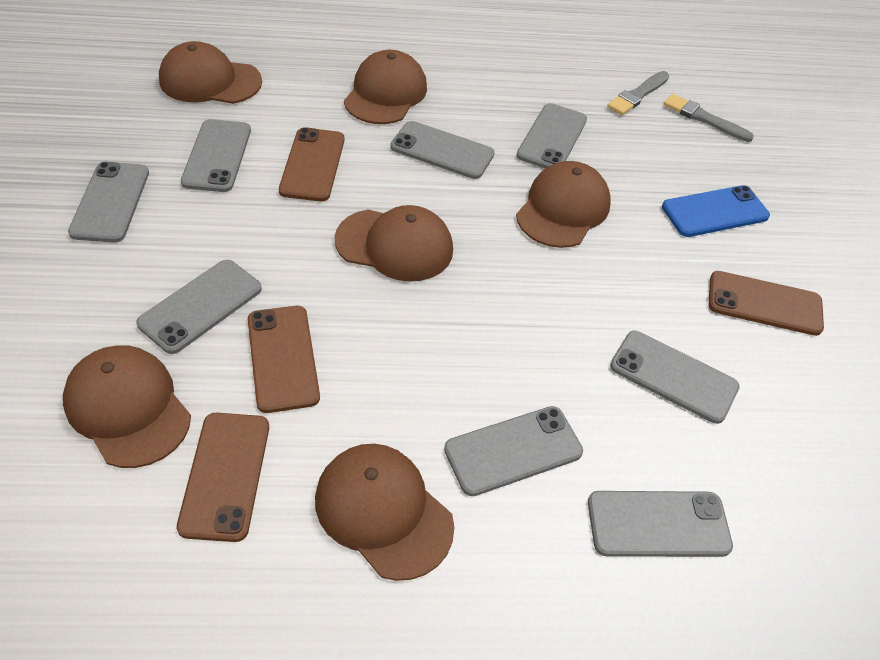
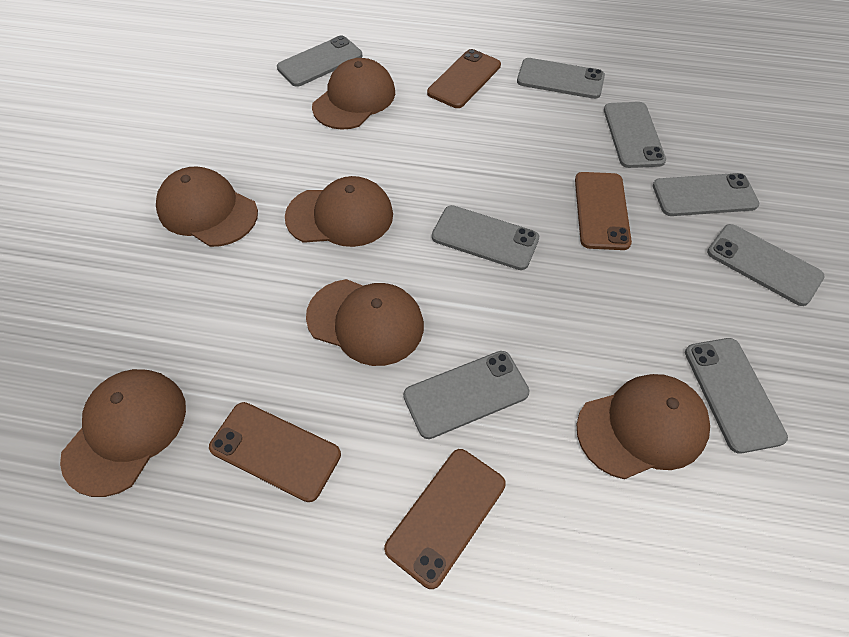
blue phone: [662,185,770,237] = 1 -> none = 0
grey brush: [607,71,669,115] [663,94,754,142] = 2 -> none = 0

